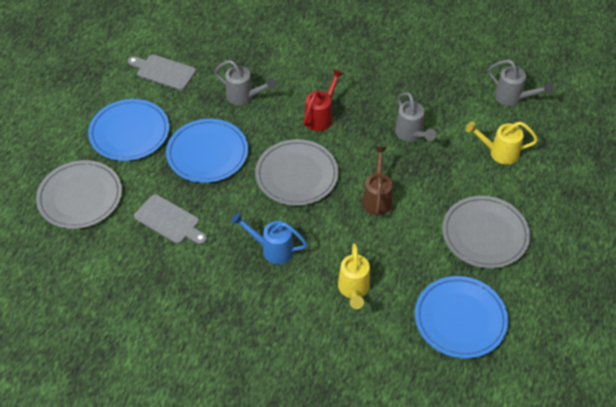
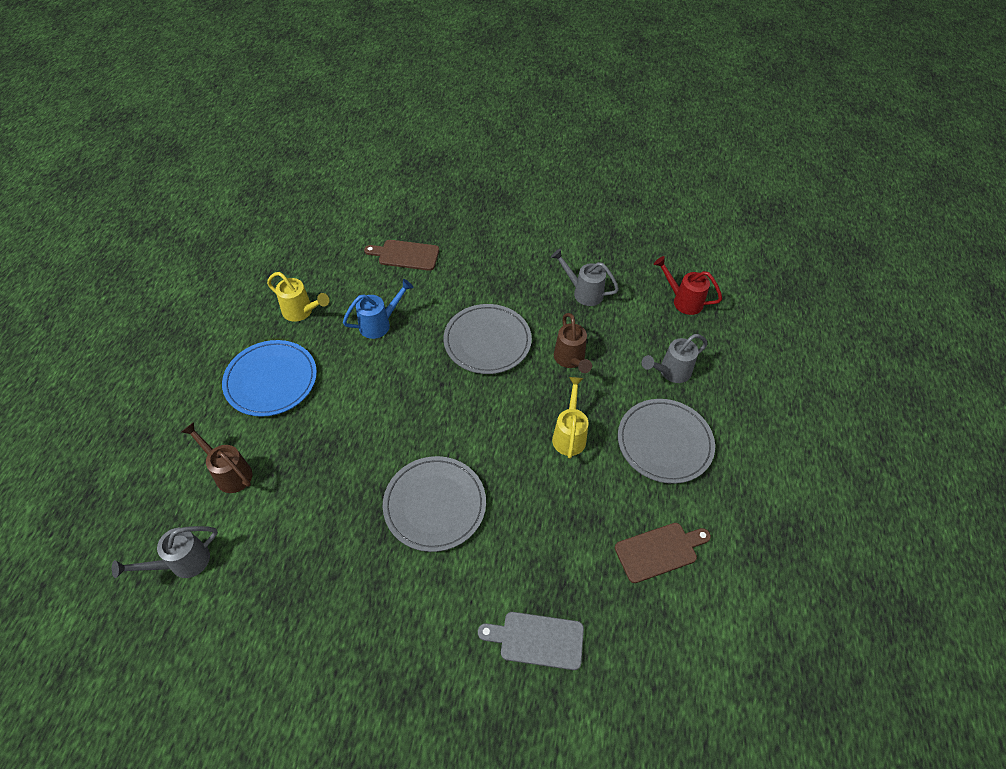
blue plate: [88,99,169,161] [166,119,248,183] [415,276,508,359] = 3 -> [222,340,317,417] = 1
brown cutting board: none = 0 -> [364,240,439,271] [615,523,711,583] = 2
brown watering can: [362,146,393,215] = 1 -> [182,422,253,493] [554,313,592,373] = 2
grey cutting board: [128,55,196,90] [134,194,207,245] = 2 -> [478,612,584,670] = 1

